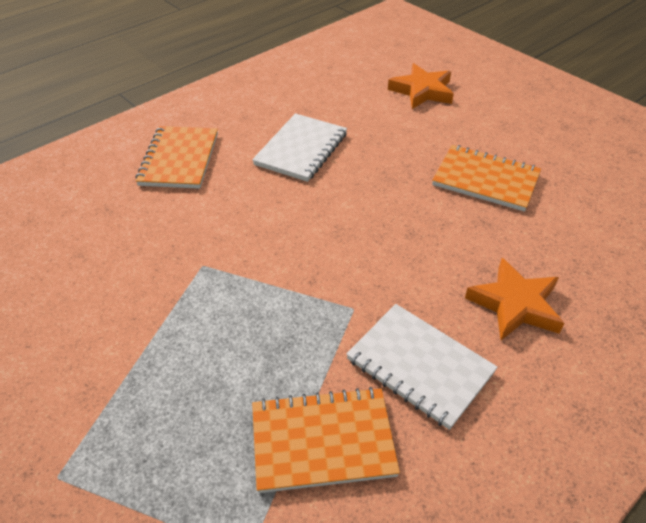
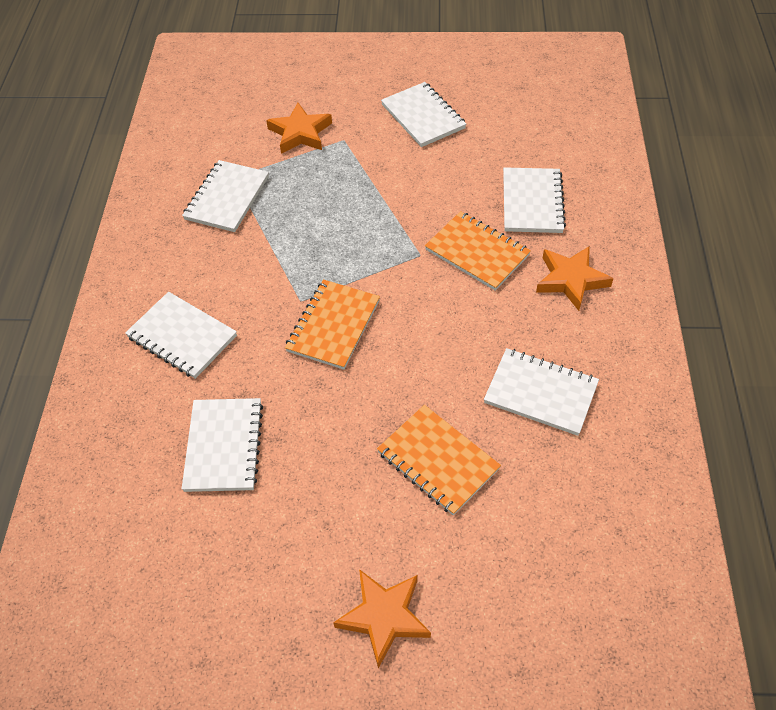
orange star: [388,63,454,109] [465,258,564,340] = 2 -> [266,103,332,154] [333,569,431,668] [536,246,614,311] = 3
white notebook: [252,113,347,182] [346,304,498,430] = 2 -> [125,292,237,379] [182,160,269,232] [182,398,263,492] [381,82,466,147] [484,348,599,436] [503,167,566,233] = 6

